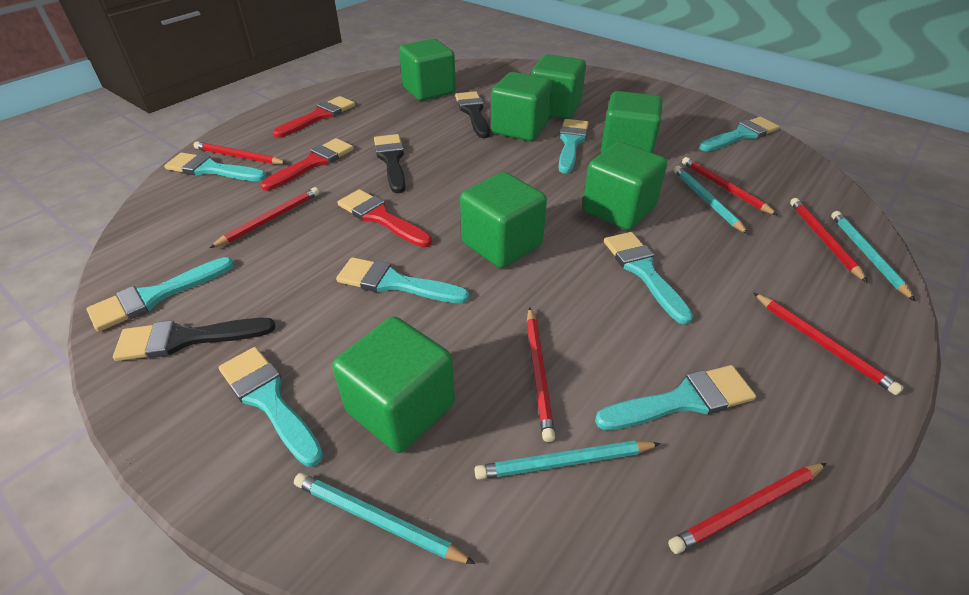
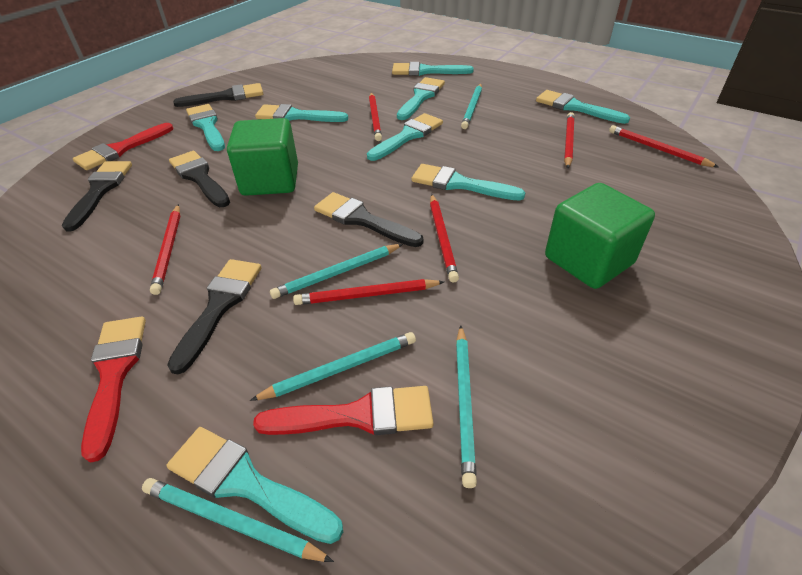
black brush: [113,318,275,361] [374,134,406,193] [455,91,490,138] = 3 -> [62,161,132,231] [167,259,261,374] [169,151,230,207] [173,83,263,107] [314,192,423,247] = 5
green cube: [332,316,455,453] [399,39,456,101] [460,172,547,268] [491,72,552,141] [531,54,586,119] [582,142,667,230] [601,91,663,153] = 7 -> [227,118,298,196] [545,183,655,289] = 2
red pencil: [194,141,287,164] [209,187,319,248] [527,307,555,442] [668,463,827,554] [682,157,778,215] [753,293,904,395] [790,198,868,283] = 7 -> [150,204,180,295] [293,279,444,305] [369,93,382,141] [430,194,459,282] [564,112,575,168] [609,125,719,168] = 6
turquoise pencil: [294,473,475,564] [474,440,661,480] [674,166,748,234] [831,211,915,301] = 4 -> [142,478,334,562] [250,332,416,401] [270,244,403,299] [456,325,477,488] [461,84,482,129] = 5

